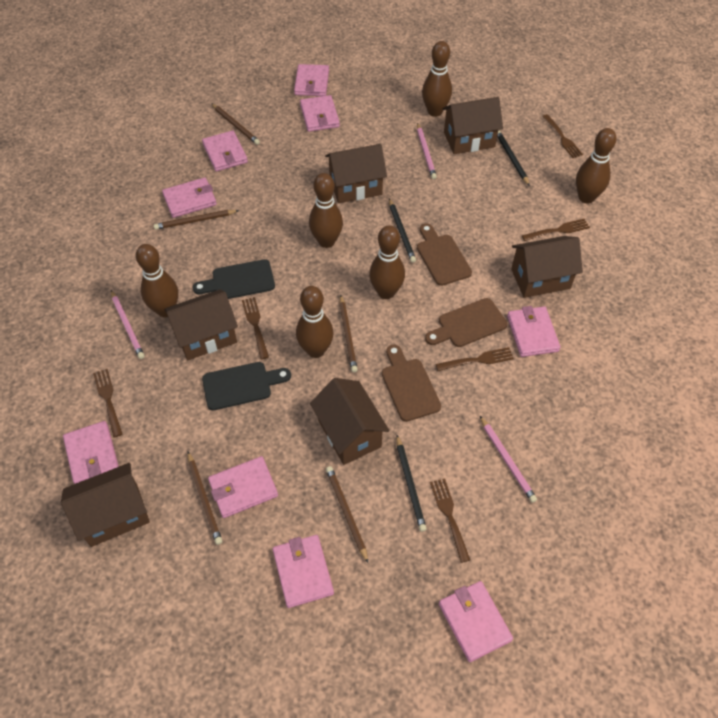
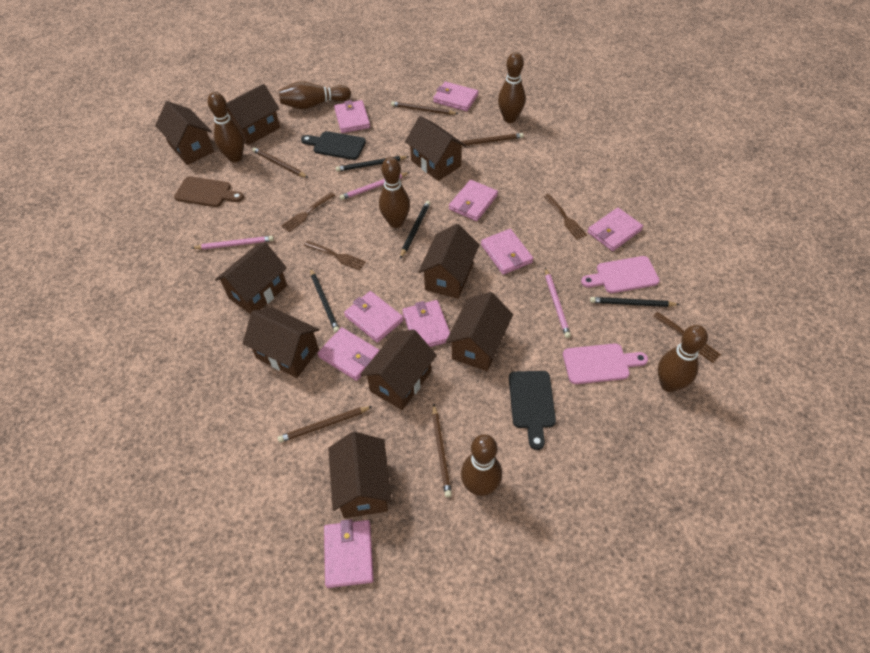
black pencil: [389,199,416,263] [396,435,427,532] [497,130,530,186] = 3 -> [310,268,339,333] [336,156,409,172] [400,201,430,259] [590,297,680,307] = 4
brown cutting board: [382,345,441,422] [417,223,472,286] [425,298,507,347] = 3 -> [174,176,244,207] = 1
brown fork: [93,369,122,438] [242,297,269,359] [430,478,470,563] [436,347,514,371] [522,219,590,241] [542,114,583,158] = 6 -> [281,192,335,232] [304,241,366,271] [544,194,587,240] [653,312,721,363] = 4
brown house: [61,463,150,547] [164,289,238,360] [310,378,390,465] [325,144,387,203] [443,97,503,154] [511,236,583,298] = 6 -> [155,101,214,165] [215,242,287,314] [226,84,280,145] [243,308,319,378] [328,432,392,518] [360,329,437,410] [405,116,466,181] [418,224,479,299] [446,292,513,371] = 9
pink cutting board: none = 0 -> [563,343,648,384] [581,256,660,293] = 2

